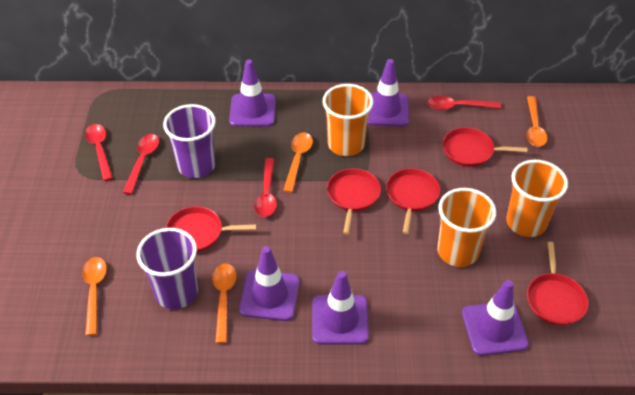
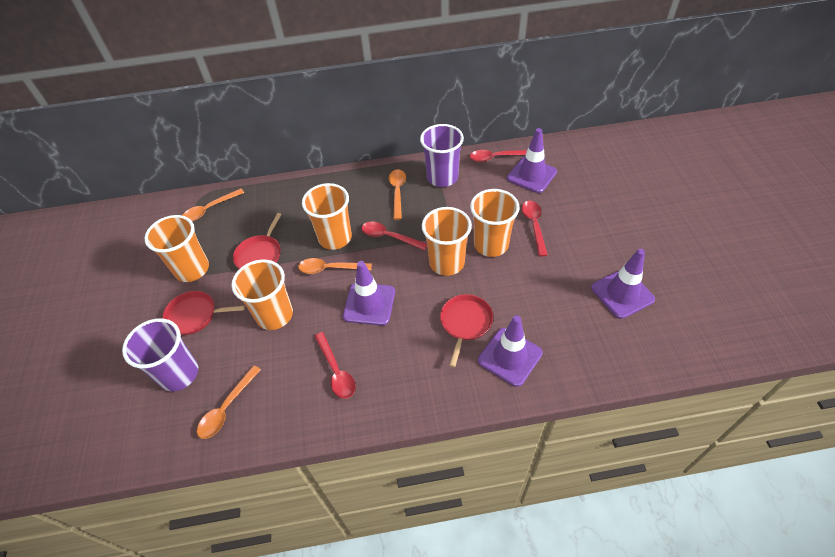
orange cup: [322,84,373,156] [437,188,496,267] [506,160,568,237] = 3 -> [145,215,209,282] [232,259,293,330] [302,183,352,250] [422,207,472,276] [470,189,520,257] = 5
purple traffic cone: [229,59,276,127] [239,246,300,321] [312,271,369,345] [367,59,409,127] [462,280,529,356] = 5 -> [343,261,395,326] [478,315,543,387] [507,128,557,193] [591,249,655,319] = 4
red pan: [166,206,257,252] [327,168,381,235] [386,168,440,234] [442,127,527,167] [527,242,588,326] = 5 -> [163,291,245,335] [233,213,282,269] [440,294,493,367] = 3

